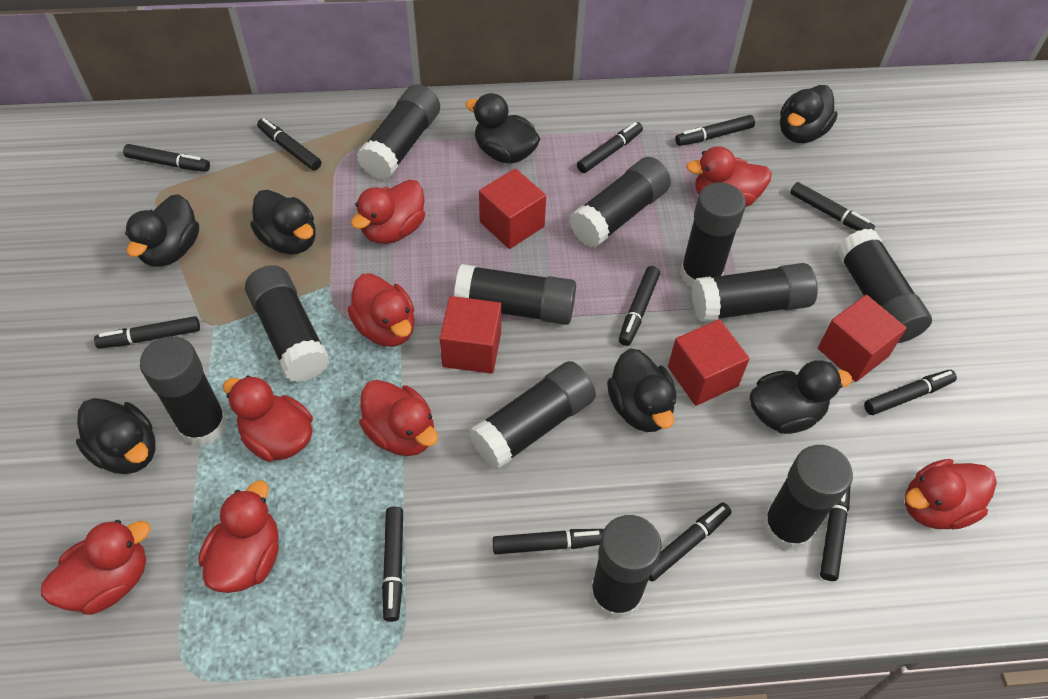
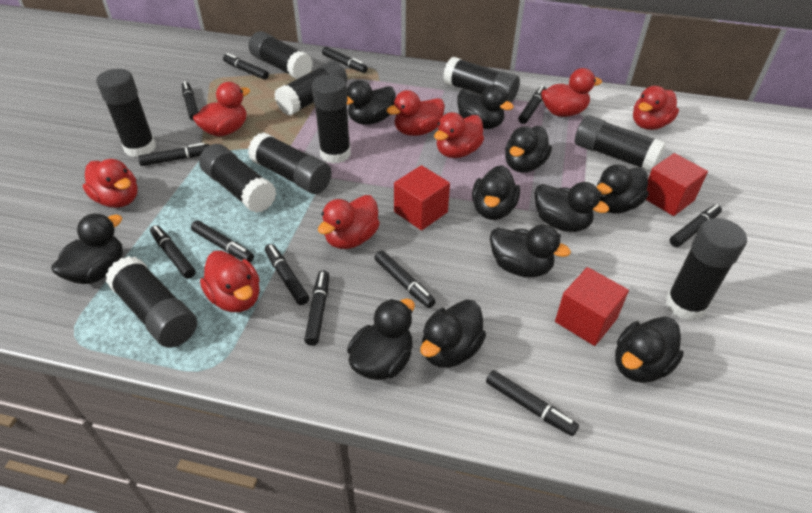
black duck: [76,398,155,474] [125,194,199,267] [250,190,316,255] [465,93,540,164] [607,349,676,432] [750,360,852,434] [780,85,838,143] = 7 -> [51,213,123,284] [347,80,396,125] [347,299,415,380] [420,300,486,368] [457,85,514,129] [472,165,520,220] [490,225,571,277] [505,126,552,173] [535,182,609,232] [597,164,648,213] [615,316,684,383] = 11
black glue stick: [140,336,227,446] [245,265,330,382] [357,84,440,180] [454,264,576,325] [469,361,596,470] [569,157,671,247] [590,515,662,619] [680,182,746,287] [692,263,818,322] [762,445,853,551] [836,228,932,343] = 11 -> [96,69,156,157] [106,256,197,348] [199,144,276,213] [248,132,332,194] [249,31,313,79] [274,60,347,116] [312,75,351,164] [443,57,520,103] [575,115,666,172] [665,218,747,321] = 10
red cube: [440,296,501,374] [479,168,546,249] [668,319,750,406] [818,295,907,382] = 4 -> [394,165,450,230] [555,267,629,346] [646,153,708,216] = 3

